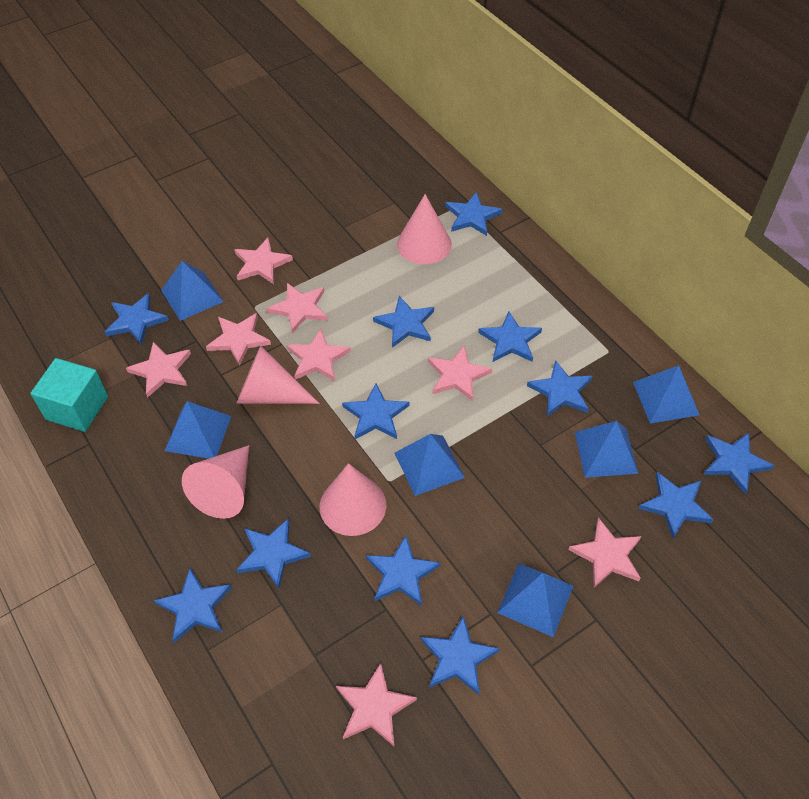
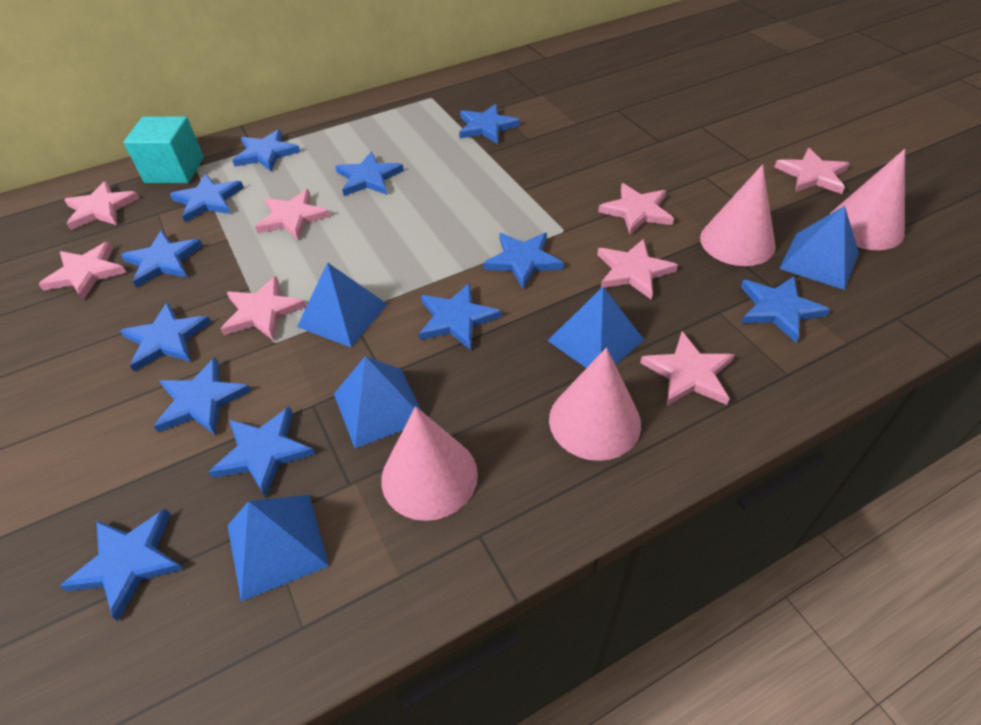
blue pyramid: [161,261,224,321] [165,401,231,459] [394,434,465,496] [497,564,573,637] [575,421,638,478] [633,365,699,423] = 6 -> [227,495,329,602] [297,262,387,348] [334,356,422,449] [547,287,644,368] [779,206,859,290] = 5

